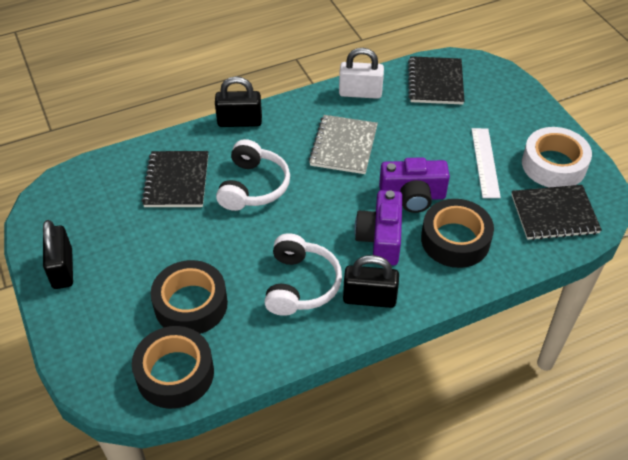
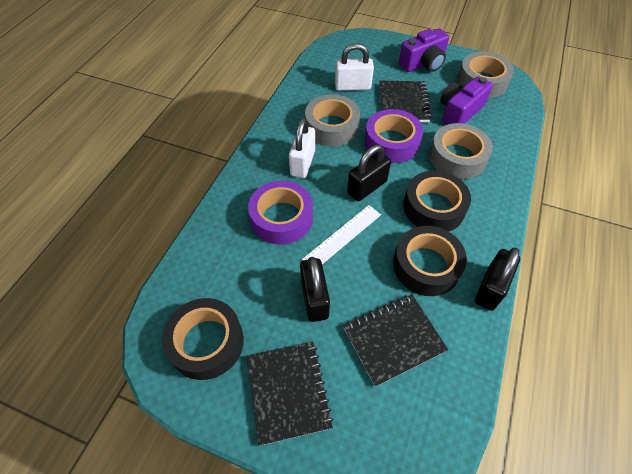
grey notebook: [309,115,378,174] = 1 -> none = 0
grey tape: none = 0 -> [305,94,360,146] [429,123,493,179] [458,52,514,98] = 3
purple tape: none = 0 -> [248,181,313,245] [365,109,423,163] = 2
white headphones: [216,139,290,211] [264,233,342,316] = 2 -> none = 0
white padlock: [339,48,384,99] = 1 -> [289,118,315,178] [335,43,374,91] = 2
white tape: [522,127,592,187] = 1 -> none = 0

